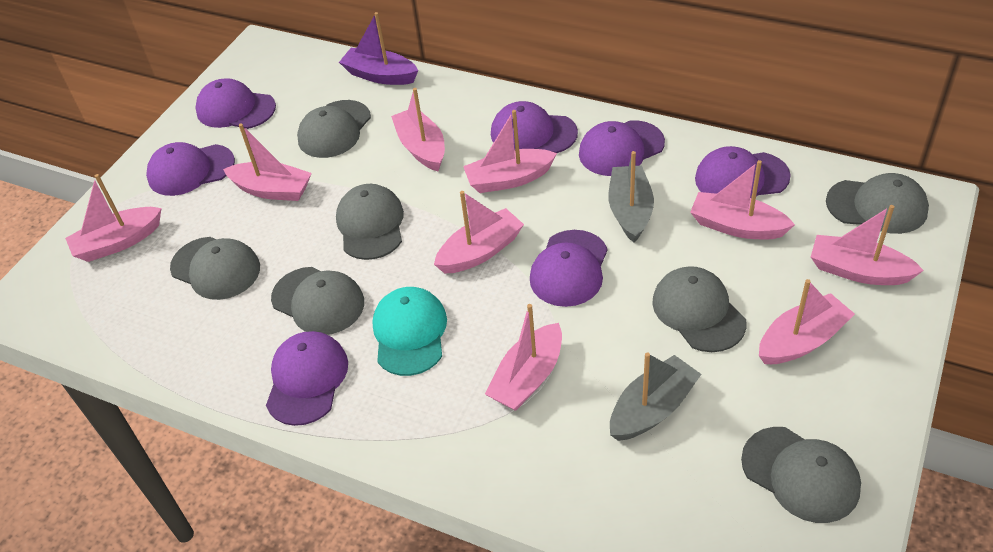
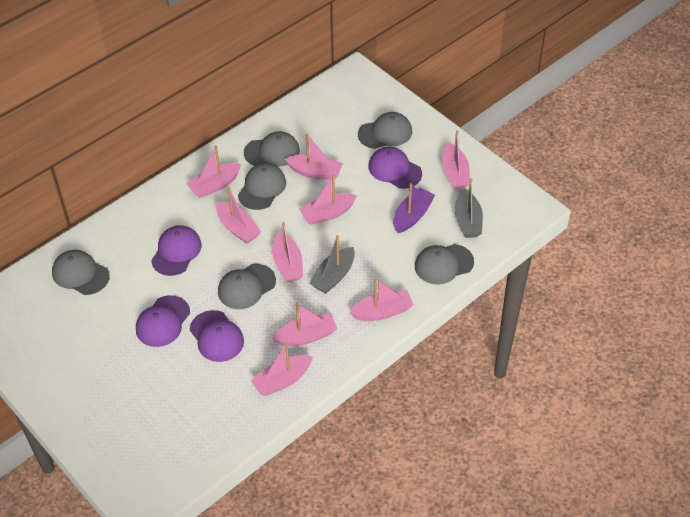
grey cap: [170,237,260,300] [271,267,364,335] [297,100,371,158] [336,184,404,260] [652,266,747,352] [741,427,861,523] [826,173,929,234] = 7 -> [52,250,109,295] [218,264,276,309] [238,163,286,210] [244,131,300,166] [358,112,412,149] [415,244,474,284] = 6
purple cap: [146,142,235,196] [195,78,276,129] [266,331,348,426] [491,101,578,153] [530,230,608,307] [579,120,665,176] [695,146,791,198] = 7 -> [136,295,190,347] [151,225,202,276] [190,310,244,362] [369,147,422,189] = 4
turquoise cap: [372,287,447,376] = 1 -> none = 0

